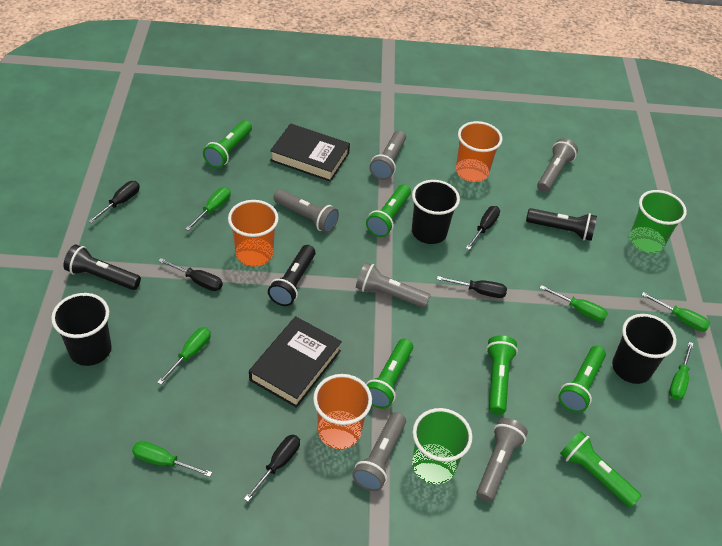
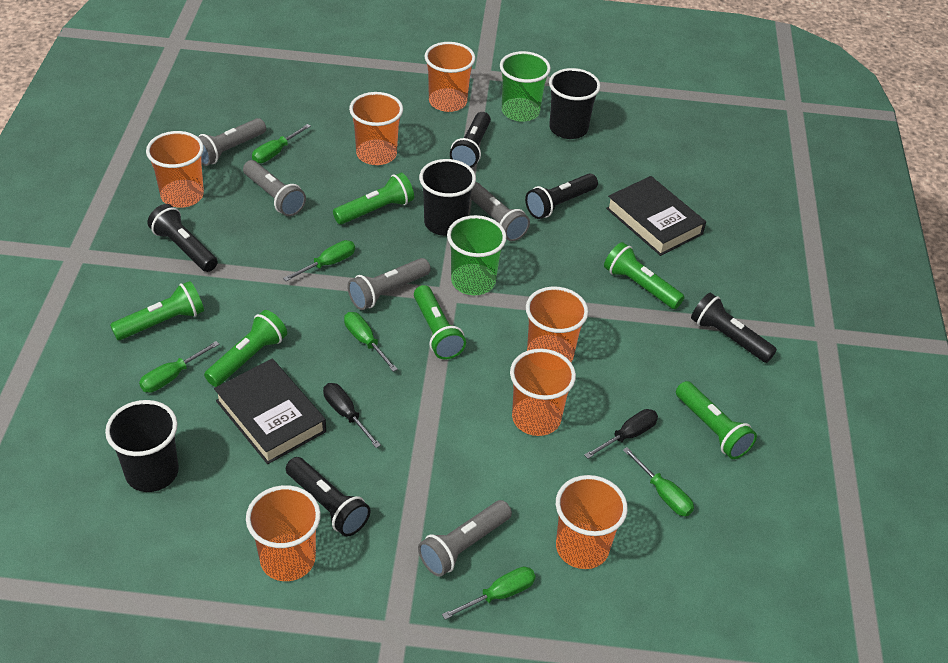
black flashlight: [63,245,141,290] [268,245,316,306] [526,208,597,241] = 3 -> [148,204,217,272] [286,457,370,537] [450,112,491,168] [525,173,598,219] [691,293,777,363] = 5
black screwdriver: [88,181,140,223] [159,258,223,291] [244,435,300,502] [437,276,507,298] [466,206,500,250] = 5 -> [323,383,381,448] [584,409,658,459] = 2
grey flashlight: [273,189,339,233] [352,412,406,491] [356,262,431,308] [369,130,406,180] [476,418,528,503] [537,138,578,193] = 6 -> [198,118,266,166] [243,160,306,216] [347,258,431,310] [418,500,512,577] [470,182,530,241] = 5
orange cup: [228,200,279,267] [313,374,372,449] [456,121,502,182] = 3 -> [146,131,204,208] [246,485,321,581] [349,92,403,165] [424,42,476,112] [510,349,576,436] [526,287,588,362] [556,475,628,569] = 7

